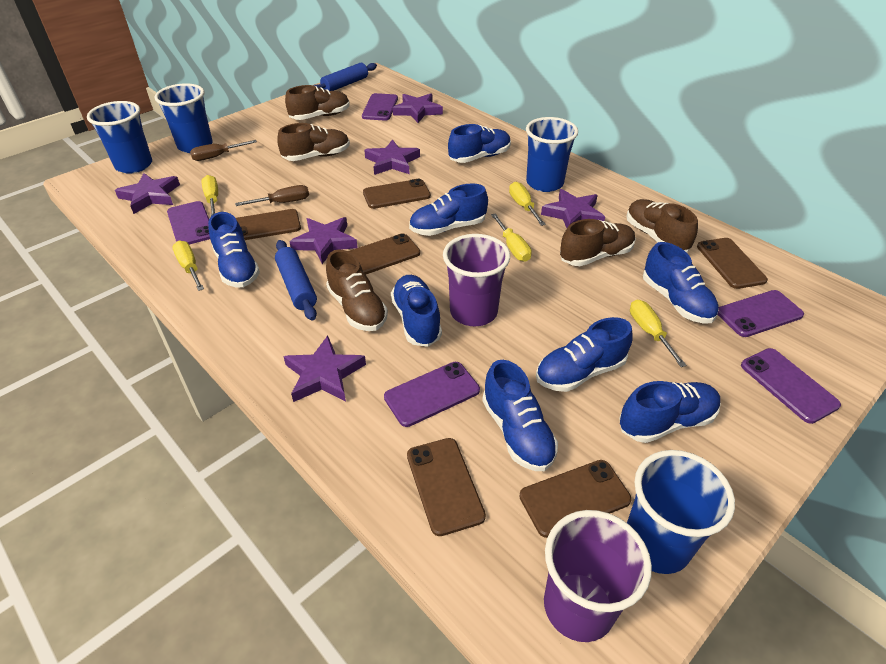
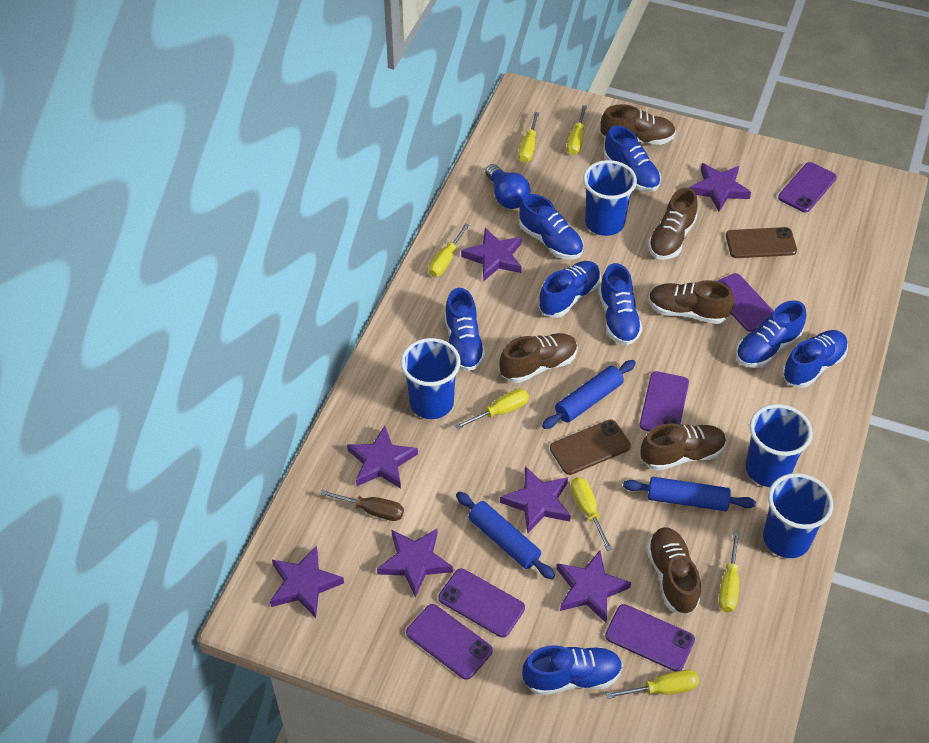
blue light bulb: none = 0 -> [485,164,530,209] = 1
blue rolling pin: [275,240,317,321] [313,63,377,91] = 2 -> [456,492,555,580] [542,360,636,429] [623,477,756,511] = 3
brown phone: [236,209,301,240] [349,233,420,274] [363,179,431,209] [407,438,486,536] [519,460,632,538] [697,238,768,289] = 6 -> [550,420,631,475] [726,227,797,258] = 2
brown screwdriver: [190,140,257,161] [235,185,309,206] = 2 -> [320,490,404,521] = 1
brown shoe: [277,123,350,161] [285,85,350,120] [326,250,388,331] [560,219,636,266] [626,199,698,252] = 5 -> [499,333,578,383] [600,104,676,145] [640,424,726,471] [647,527,701,615] [648,187,698,260] [648,280,734,324] = 6
purple cup: [443,234,510,326] [544,510,652,642] = 2 -> none = 0
purple phone: [167,201,210,245] [362,93,398,121] [384,362,480,427] [718,290,804,337] [741,348,841,424] = 5 -> [406,604,493,680] [438,568,525,638] [605,604,695,672] [640,371,689,432] [717,273,774,332] [778,162,837,212] = 6
purple star: [115,173,180,214] [283,336,366,402] [289,217,358,264] [364,139,420,175] [393,93,443,123] [541,189,605,228] = 6 -> [270,545,344,618] [347,426,418,489] [377,529,453,598] [461,228,522,281] [500,466,571,534] [557,551,631,623] [690,163,751,212] = 7
yellow screwdriver: [172,241,204,291] [202,175,218,216] [491,213,532,262] [509,182,546,226] [630,300,687,367] = 5 -> [428,223,469,277] [455,389,529,430] [518,112,539,162] [567,105,587,155] [571,477,613,551] [606,670,699,699] [719,532,740,612] = 7

